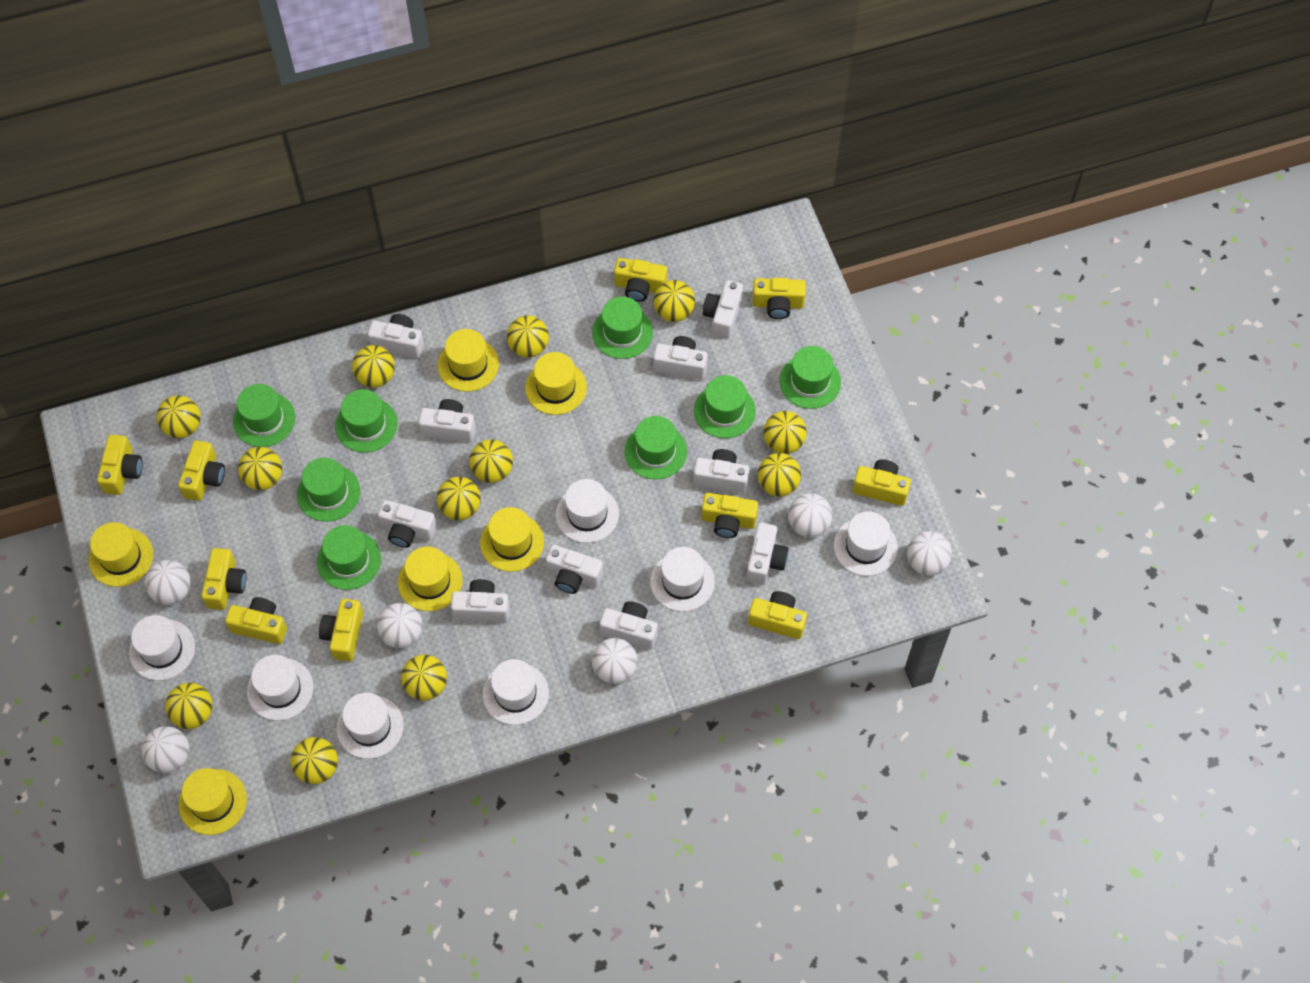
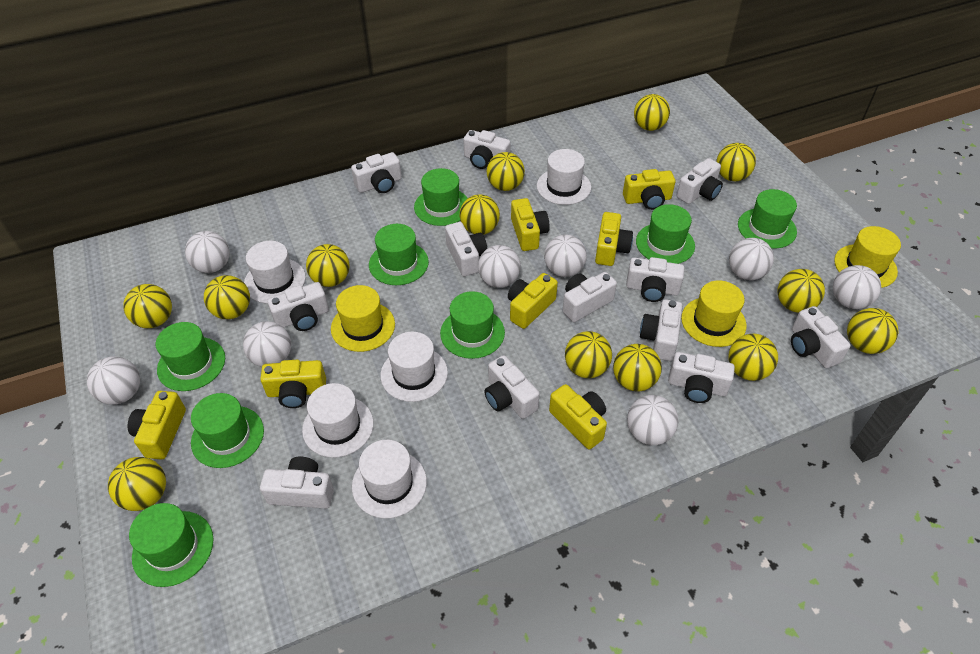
white ball: [142,726,189,773] [145,560,191,605] [377,603,423,648] [592,638,638,684] [788,493,832,538] [907,531,952,576] = 6 -> [87,356,140,405] [185,231,229,273] [243,321,291,367] [478,245,521,288] [544,235,587,277] [627,395,679,445] [729,238,774,280] [833,265,881,309] = 8
white camera: [367,314,424,358] [378,500,437,548] [418,399,476,442] [451,579,510,622] [546,545,603,594] [599,601,658,650] [653,336,708,380] [693,449,750,493] [702,280,743,338] [747,523,789,585] = 10 -> [260,456,334,509] [267,282,329,331] [351,152,402,193] [445,222,487,276] [464,130,510,169] [484,355,540,419] [563,272,617,322] [626,257,684,302] [640,299,682,361] [668,352,735,403] [677,158,723,204] [791,306,851,368] = 12
white hat: [129,615,195,681] [247,655,313,721] [336,693,404,759] [483,659,549,725] [556,479,619,543] [650,547,715,612] [834,511,898,576] = 7 -> [244,241,306,304] [302,383,374,458] [352,440,427,519] [380,332,448,402] [537,149,591,205] = 5
yellow ball: [156,395,201,438] [165,683,213,729] [238,447,282,490] [291,737,338,784] [352,345,395,388] [401,654,447,701] [436,476,481,520] [469,439,513,483] [507,315,549,358] [653,280,695,322] [757,453,801,497] [763,411,807,454] = 12 -> [108,457,166,511] [123,284,172,328] [204,275,250,319] [306,244,350,287] [460,194,500,235] [487,152,525,191] [565,331,612,378] [613,344,662,391] [634,94,670,131] [716,143,756,181] [728,334,778,381] [777,269,825,313] [847,308,898,354] = 13
yellow camera: [97,435,143,495] [178,440,225,501] [201,548,246,610] [225,597,287,644] [319,599,363,661] [614,258,667,302] [701,493,758,538] [748,591,807,639] [752,278,806,319] [853,459,911,506] = 10 -> [128,391,186,460] [260,360,326,408] [508,273,558,329] [511,198,550,251] [549,384,607,449] [595,212,633,266] [623,169,675,210] = 7
yellow hat: [89,522,153,587] [178,768,247,835] [398,547,463,611] [438,329,499,392] [480,507,544,572] [525,352,587,415] = 6 -> [331,285,395,352] [681,280,747,347] [834,226,901,288] = 3

